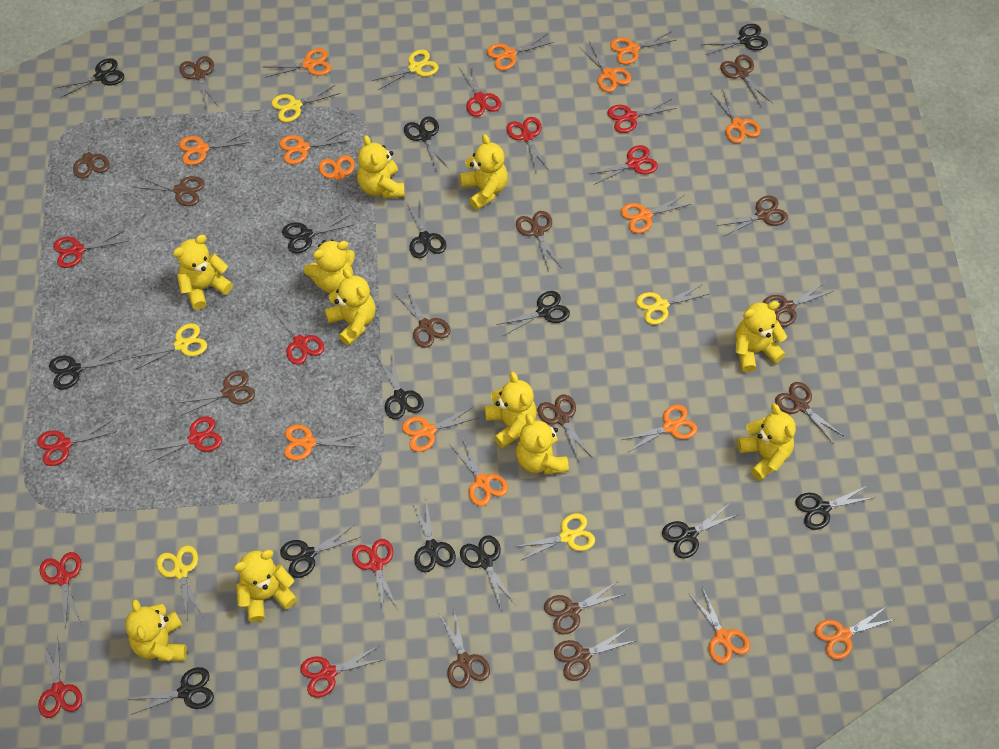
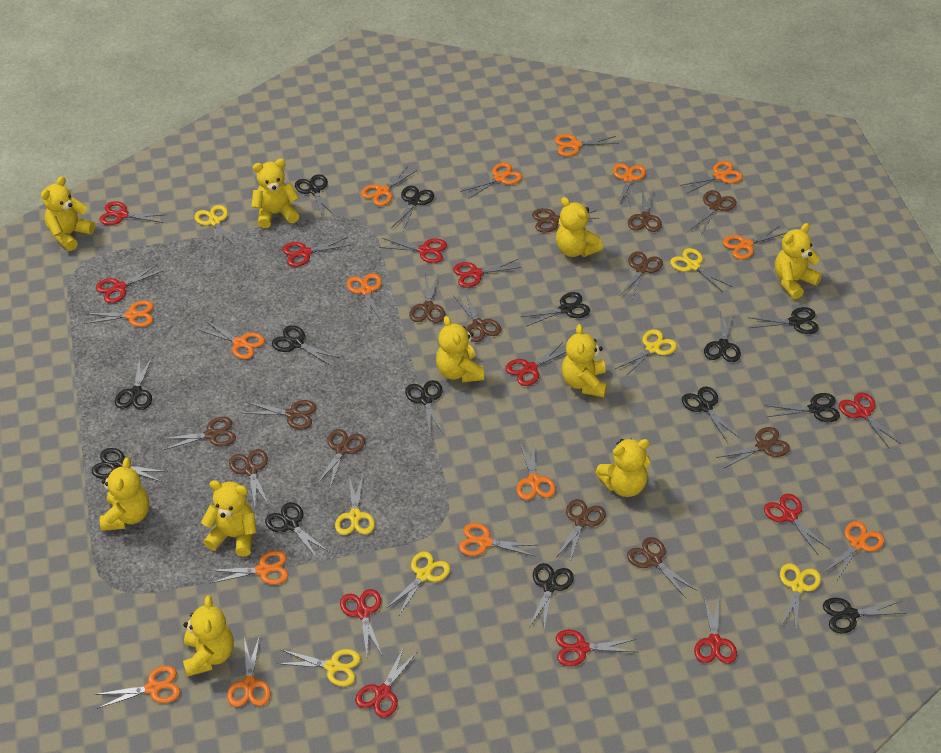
brown scissors: [71,122,109,178] [133,176,205,206] [178,370,255,415] [179,56,218,109] [394,287,451,348] [439,611,490,688] [516,211,561,269] [537,395,592,462] [544,582,625,635] [554,627,637,681] [717,196,788,236] [720,55,772,108] [763,281,834,327] [775,382,844,444] = 14 -> [161,417,236,450] [229,449,270,507] [243,400,317,430] [316,429,365,488] [409,273,445,323] [454,291,501,342] [532,208,599,232] [556,499,606,562] [619,252,663,299] [627,537,697,598] [628,188,662,232] [690,190,736,233] [716,427,790,469] = 13
yellow scissors: [131,323,207,369] [157,546,203,622] [271,85,341,122] [372,50,439,90] [515,513,595,561] [636,283,709,325] = 6 -> [195,205,236,249] [276,649,361,687] [335,475,375,535] [387,551,450,615] [615,329,677,377] [670,248,732,292] [780,563,821,631] = 7
yellow teddy bear: [125,599,187,661] [173,235,233,310] [234,550,297,622] [304,240,355,293] [325,268,376,346] [357,135,405,199] [460,134,508,210] [485,372,537,449] [516,413,569,475] [735,301,787,373] [737,403,796,481] = 11 -> [41,176,95,251] [100,457,149,531] [183,595,234,677] [201,480,257,556] [251,159,299,228] [436,316,484,382] [556,197,603,257] [562,324,607,397] [595,438,650,497] [775,223,822,299] = 10

